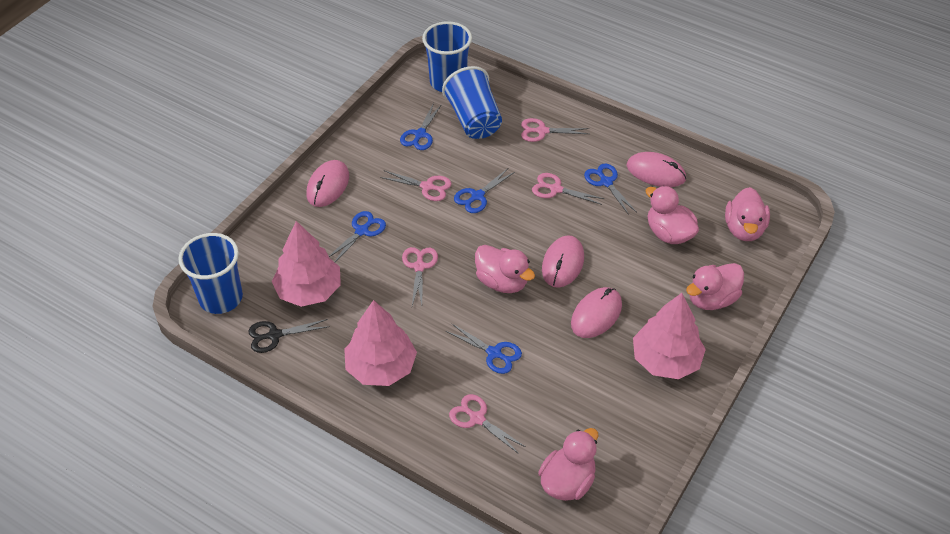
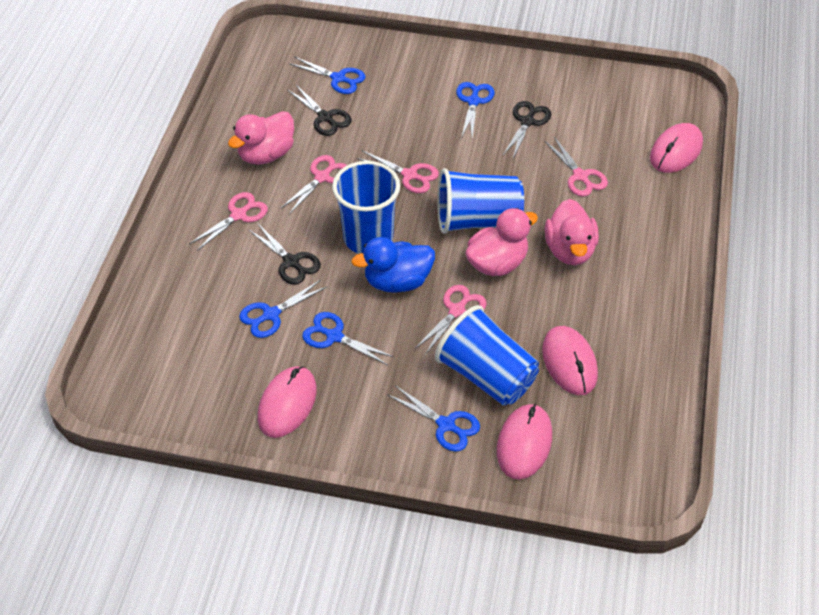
black scissors: [248,319,330,353] = 1 -> [249,224,321,284] [288,85,352,136] [503,101,551,158] = 3
blue duck: none = 0 -> [351,237,435,293] = 1
pink duck: [475,245,535,293] [538,428,599,501] [645,186,699,244] [686,263,744,310] [725,187,770,241] = 5 -> [228,111,294,165] [466,208,538,276] [545,199,599,265] = 3
pink tree: [272,221,341,307] [344,300,417,386] [633,293,706,379] = 3 -> none = 0

